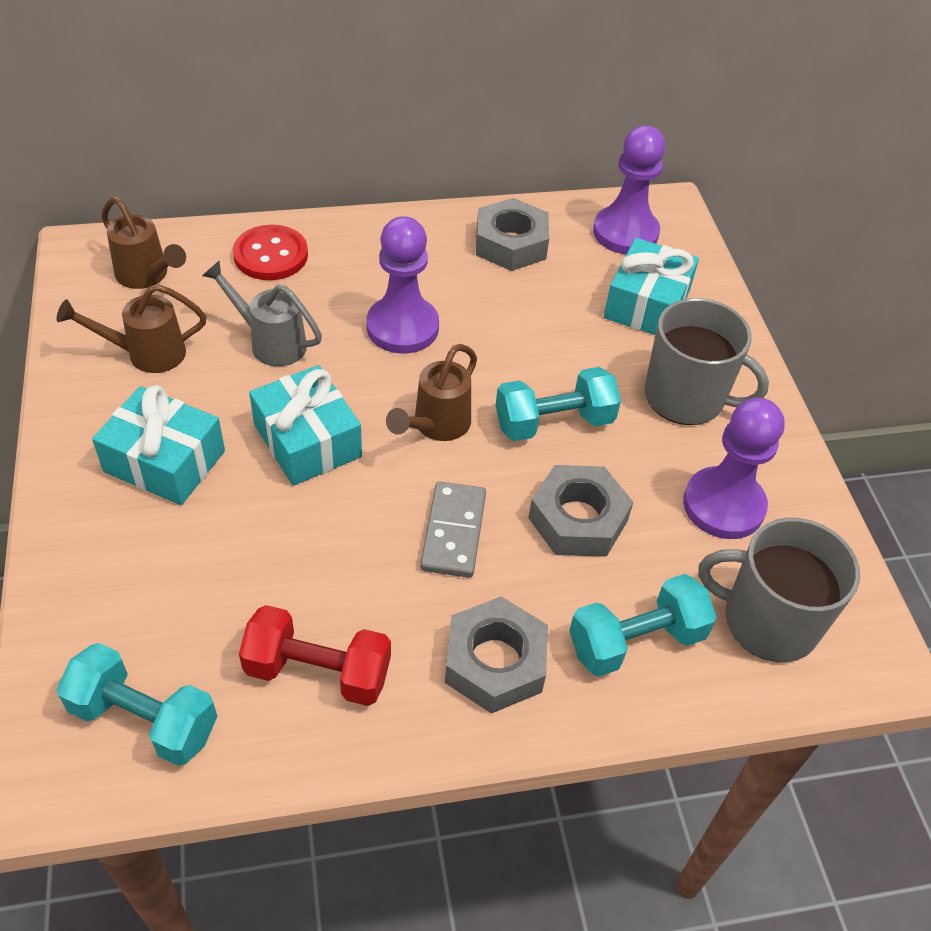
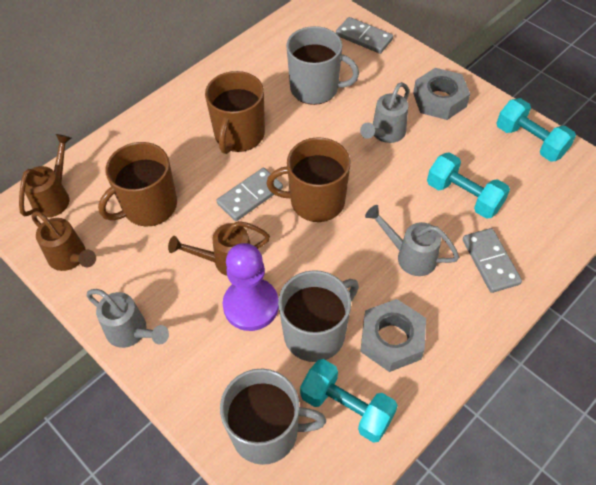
brown mug: none = 0 -> [98,142,177,227] [205,71,265,154] [267,137,350,222] = 3
grey domino: [420,481,486,578] = 1 -> [216,168,283,221] [336,17,393,54] [463,228,522,293] = 3
grey mug: [644,298,769,425] [698,518,860,662] = 2 -> [220,369,326,465] [278,270,359,362] [286,26,359,105] = 3
grey nut: [445,596,548,714] [476,198,549,271] [528,465,633,557] = 3 -> [360,299,426,372] [413,68,470,120] = 2
grey watering can: [202,260,322,367] = 1 -> [86,289,169,348] [360,82,410,143] [365,205,459,276] = 3
purple pawn: [366,216,439,354] [593,125,665,254] [683,398,785,539] = 3 -> [223,243,279,331] = 1
red button: [233,225,308,280] = 1 -> none = 0
red dumbbell: [239,605,391,706] = 1 -> none = 0
turquoise gift: [92,385,225,505] [249,365,362,486] [604,238,699,335] = 3 -> none = 0

